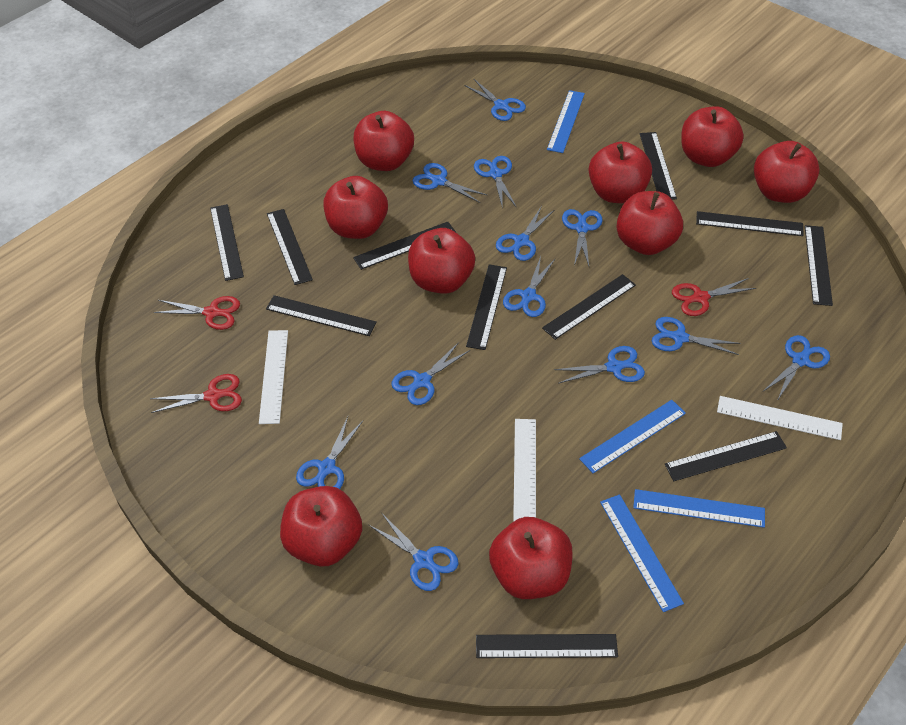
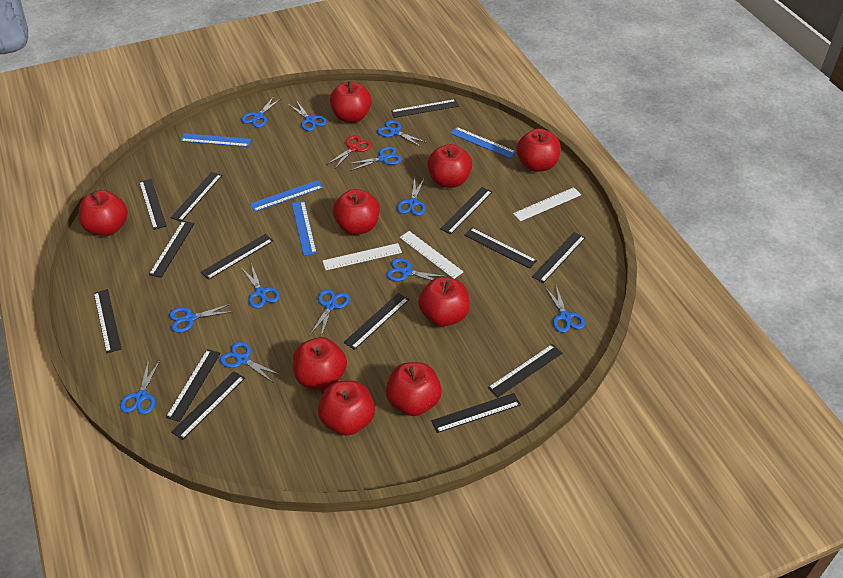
black ruler: [210,204,244,281] [266,295,377,336] [267,209,313,285] [353,221,456,270] [466,265,507,350] [476,634,618,658] [542,274,636,340] [640,132,677,200] [664,431,787,481] [696,211,804,236] [805,225,833,306] = 11 -> [94,289,121,353] [139,179,167,230] [149,221,195,278] [166,349,221,422] [170,172,222,222] [171,371,245,440] [201,234,273,280] [343,293,409,350] [391,99,459,118] [431,393,521,433] [440,187,492,234] [464,228,537,269] [488,344,562,397] [532,232,585,283] = 14
red scissors: [150,374,242,413] [154,296,240,330] [672,278,756,316] = 3 -> [328,135,372,168] = 1

